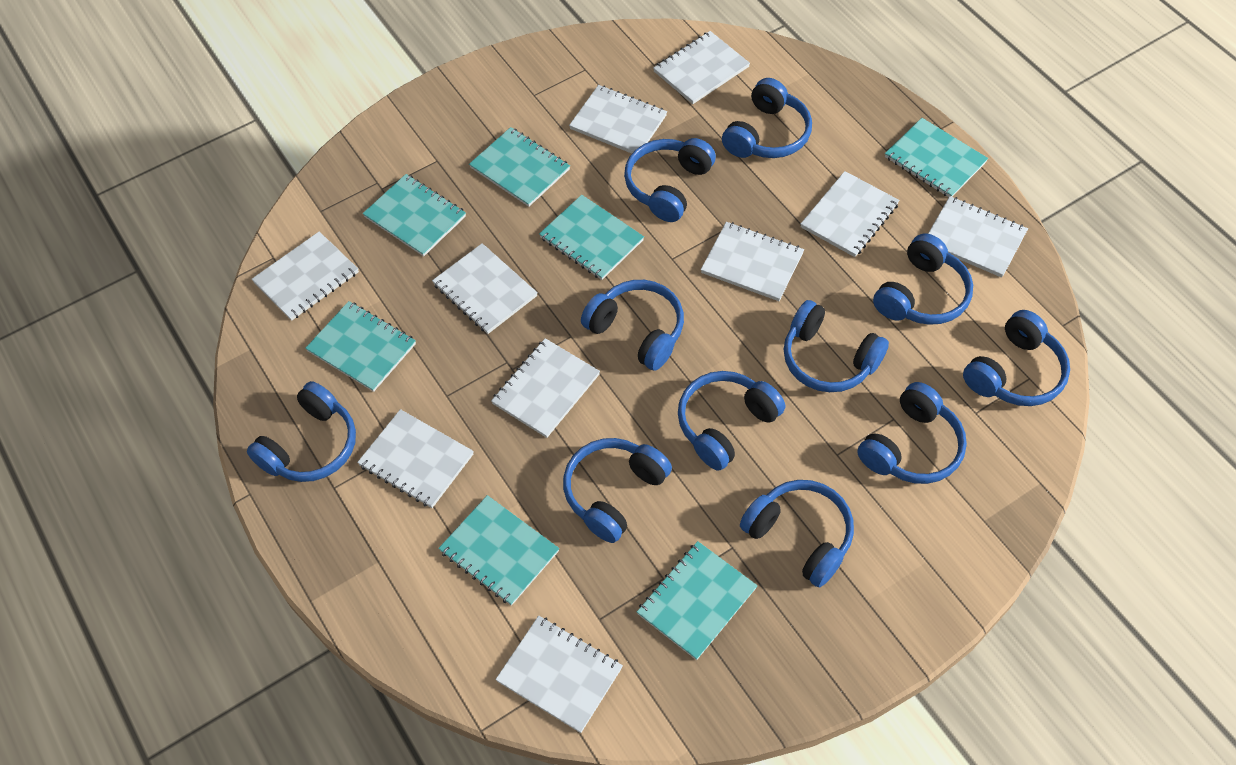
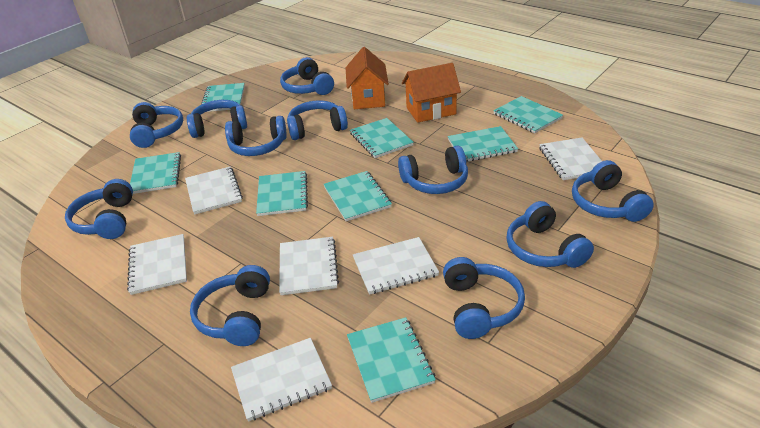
orange house: none = 0 -> [346,47,389,109] [402,63,461,123] = 2
turquoise notebook: [305,301,416,392] [363,174,466,257] [438,495,560,606] [469,127,570,207] [539,195,644,280] [637,541,757,660] [885,118,988,197] = 7 -> [130,152,181,194] [202,83,245,112] [256,171,308,216] [323,171,392,221] [347,317,436,403] [350,118,414,158] [448,126,518,162] [493,96,563,134] = 8
white notebook: [251,231,359,321] [357,409,474,508] [432,243,538,334] [491,338,600,438] [495,616,623,733] [569,85,667,153] [653,31,750,104] [701,222,804,301] [801,171,899,257] [928,196,1028,278] = 10 -> [127,234,187,295] [185,167,243,214] [231,338,332,422] [279,237,339,295] [353,237,439,295] [539,138,602,180] = 6

